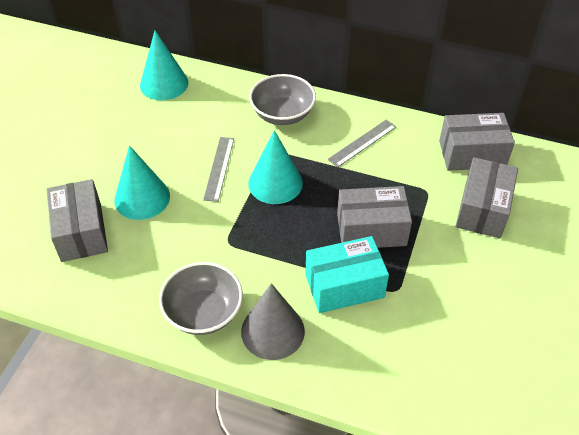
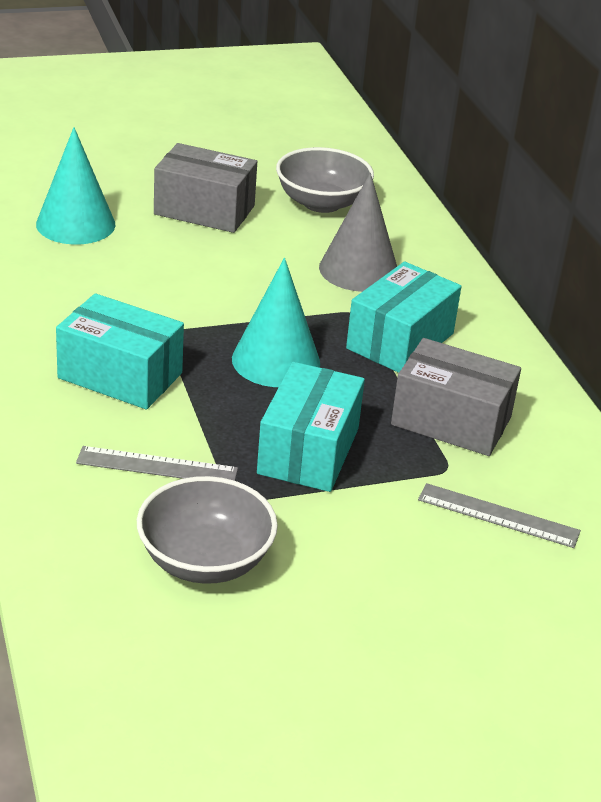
grey box: [46,179,108,262] [337,186,412,248] [439,113,515,171] [455,157,518,238] = 4 -> [154,143,257,233] [391,338,521,456] = 2
turquoise box: [305,236,389,313] = 1 -> [56,293,184,409] [257,362,365,492] [346,261,461,373] = 3
turquoise cone: [114,145,170,220] [140,31,188,100] [248,130,303,204] = 3 -> [36,127,115,245] [232,258,320,387] = 2

